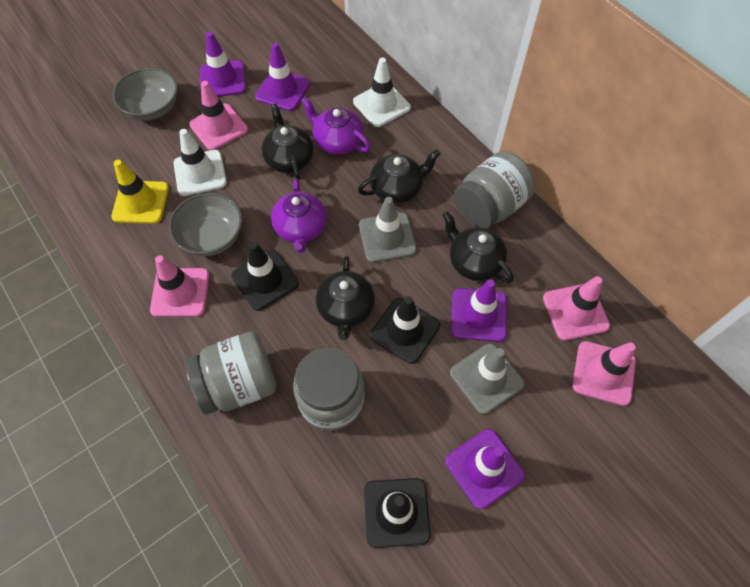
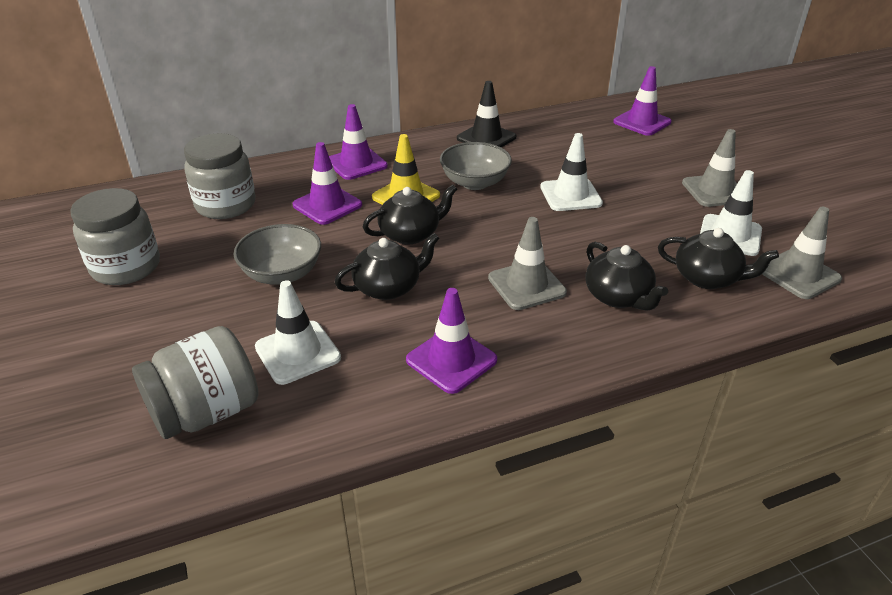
black traffic cone: [231,242,299,311] [364,478,431,548] [370,296,440,364] = 3 -> [457,81,516,147] = 1
grey traffic cone: [359,197,417,263] [450,344,524,414] = 2 -> [488,217,567,310] [682,129,737,207] [762,207,842,299] = 3
pink traffic cone: [150,256,210,317] [189,81,248,150] [543,276,610,341] [572,341,636,406] = 4 -> none = 0
purple teapot: [271,179,327,253] [301,97,371,155] = 2 -> none = 0
white traffic cone: [174,129,227,196] [353,58,411,127] = 2 -> [255,280,341,385] [540,133,603,211] [700,170,762,256] = 3

